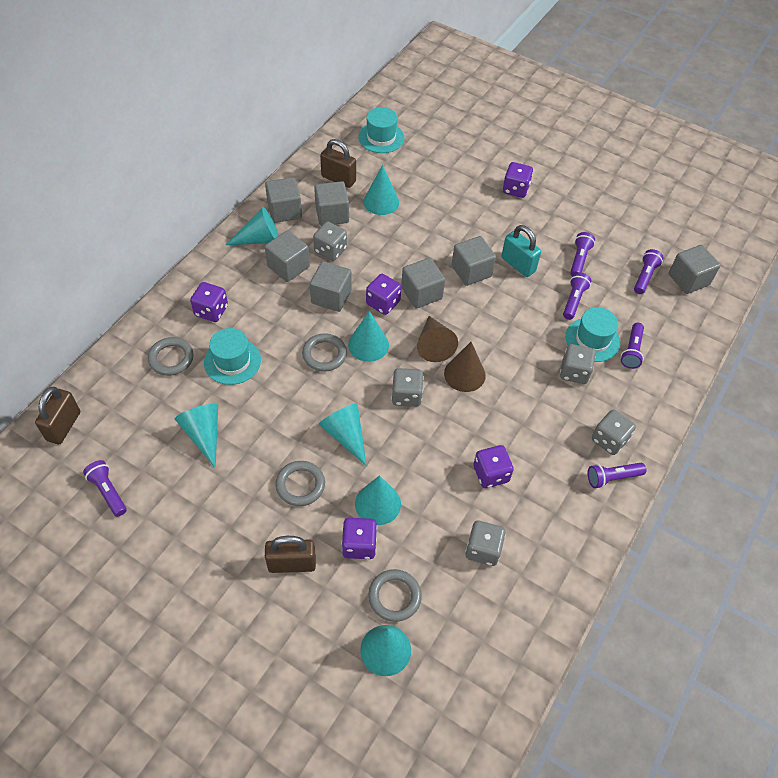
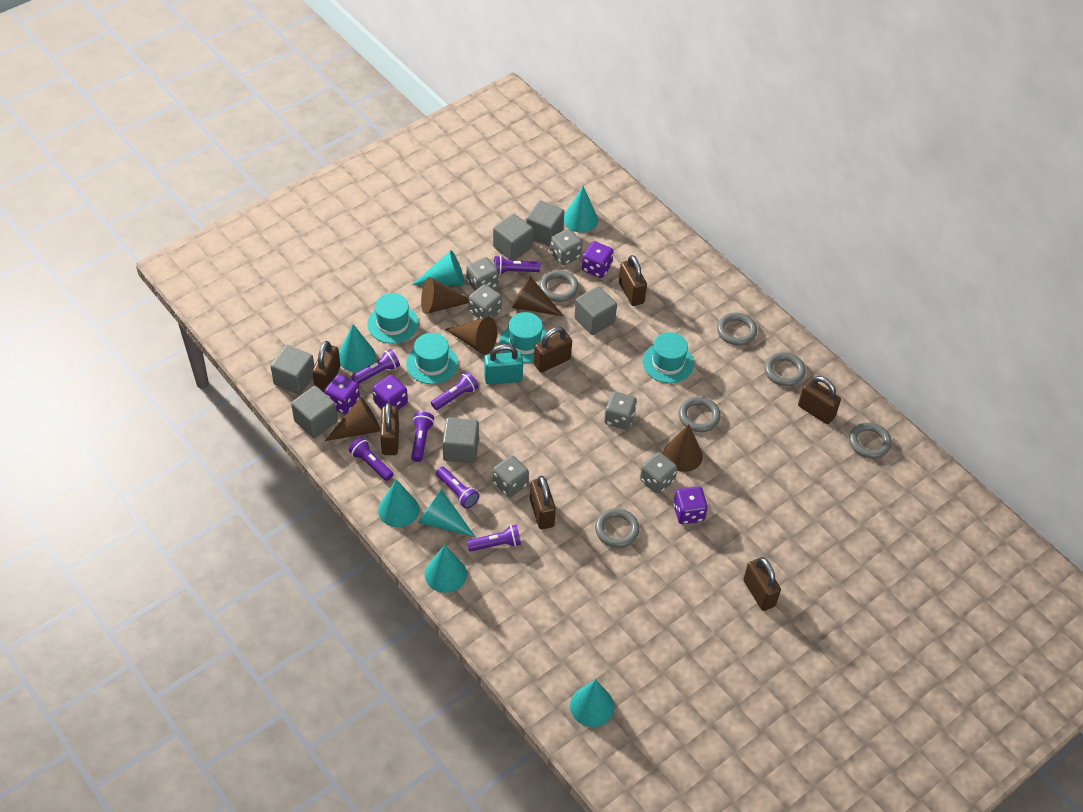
brown cone: [417,316,458,362] [444,342,486,392] = 2 -> [325,397,380,441] [421,277,469,314] [445,317,497,355] [512,276,564,316] [663,424,703,472] = 5
brown padlock: [35,387,80,444] [265,536,316,573] [320,139,356,188] = 3 -> [312,341,340,392] [380,402,399,455] [530,476,556,529] [534,327,572,373] [619,255,647,306] [743,557,781,611] [798,376,841,424] = 7
grey cube: [265,177,302,223] [265,230,310,282] [310,261,352,312] [314,181,349,226] [401,258,445,309] [452,236,496,286] [669,245,721,294] = 7 -> [270,345,314,395] [291,386,338,438] [442,417,479,463] [493,213,533,261] [526,200,564,247] [574,286,617,335] = 6
grey dice: [313,221,347,261] [391,368,424,407] [465,520,506,566] [560,344,596,384] [592,410,636,455] = 5 -> [466,257,498,291] [469,284,502,319] [493,455,529,497] [550,229,582,265] [604,391,637,430] [640,452,677,494] = 6
grey ring: [148,337,194,376] [275,461,325,506] [302,333,347,372] [368,569,422,622] = 4 -> [539,270,579,302] [595,508,640,548] [678,397,721,432] [717,313,757,346] [764,352,806,386] [849,422,892,459] = 6
purple dice: [190,282,228,322] [342,518,377,559] [366,274,401,315] [473,445,514,488] [503,162,533,198] = 5 -> [324,374,360,414] [372,375,408,410] [582,241,614,278] [673,486,708,524] = 4
purple flashlight: [83,460,127,517] [563,272,591,320] [570,232,595,276] [588,463,646,488] [621,323,644,369] [634,249,664,294] = 6 -> [348,437,393,481] [351,349,400,384] [411,412,434,462] [431,372,478,410] [436,467,479,509] [467,524,521,551] [494,256,540,275] = 7
turquoise hat: [204,328,261,385] [358,107,404,153] [566,307,620,362] = 3 -> [367,293,418,344] [406,333,458,384] [499,312,547,363] [642,332,694,383] = 4

